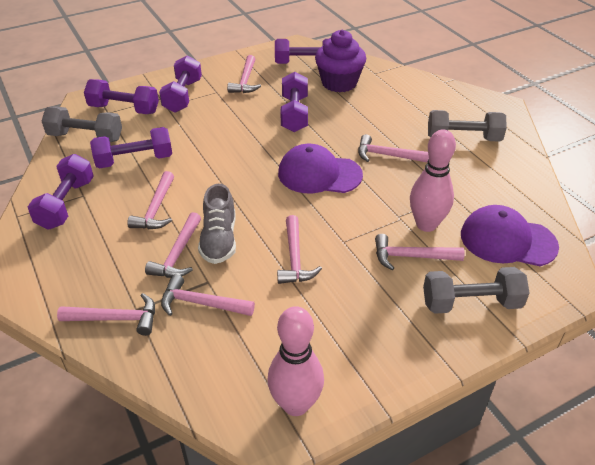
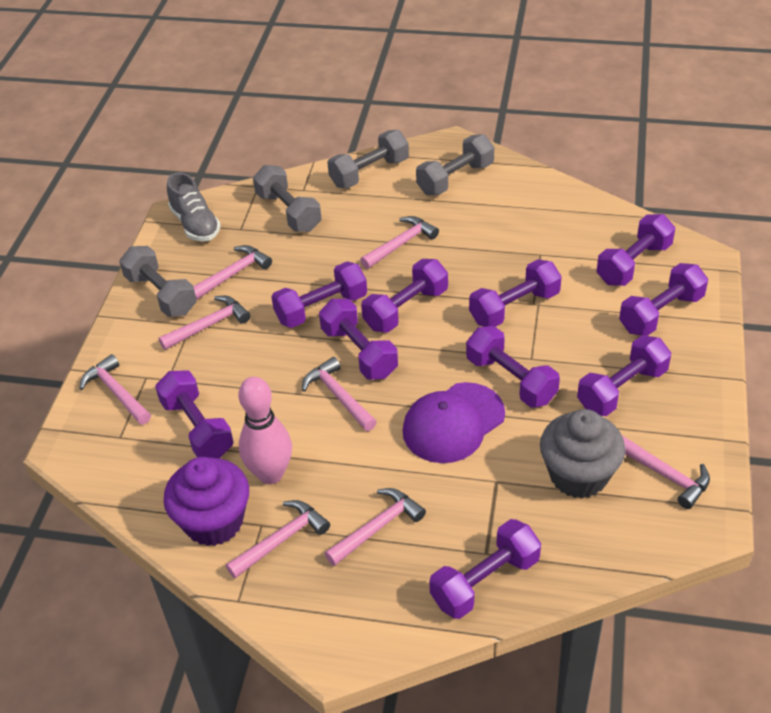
grey cupcake: none = 0 -> [540,409,625,498] = 1
grey dumbbell: [42,106,122,142] [423,267,530,314] [428,110,507,142] = 3 -> [119,246,197,317] [253,165,322,232] [327,130,409,188] [416,134,494,195] = 4
pink bowling pin: [267,306,324,416] [410,129,456,232] = 2 -> [239,377,292,484] = 1
purple cap: [278,144,363,193] [461,205,559,266] = 2 -> [403,382,505,463] = 1
purple dumbbell: [28,154,94,230] [84,79,159,114] [90,127,172,169] [159,55,202,113] [275,39,328,64] [280,72,308,132] = 6 -> [155,370,233,458] [272,261,367,328] [319,299,398,380] [361,259,448,333] [429,519,541,619] [466,326,560,408] [469,259,562,327] [577,335,671,416] [597,214,675,286] [619,263,708,336] = 10

